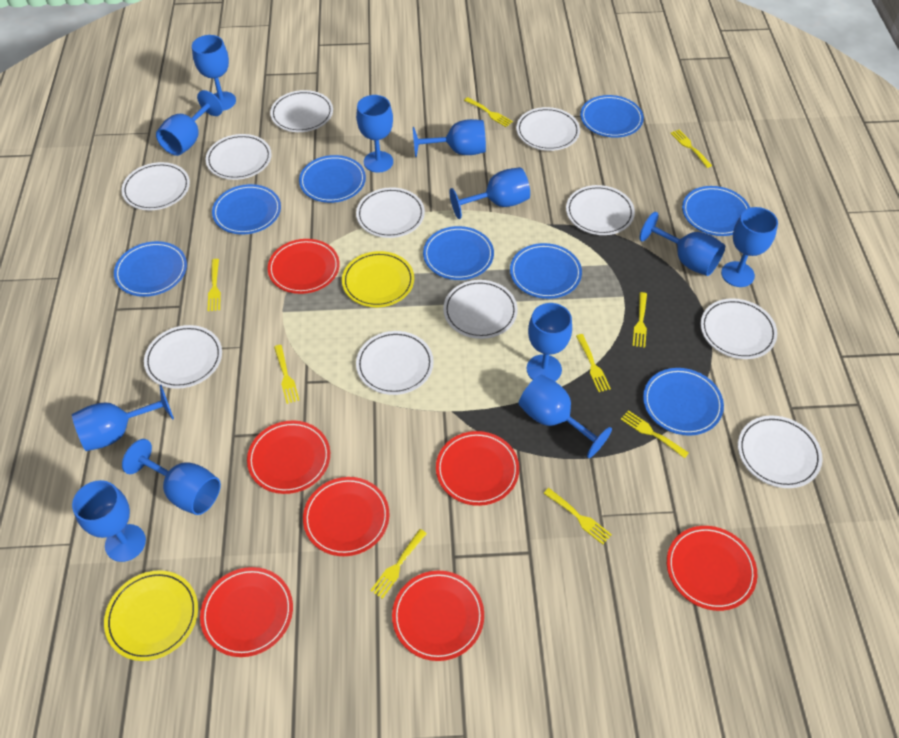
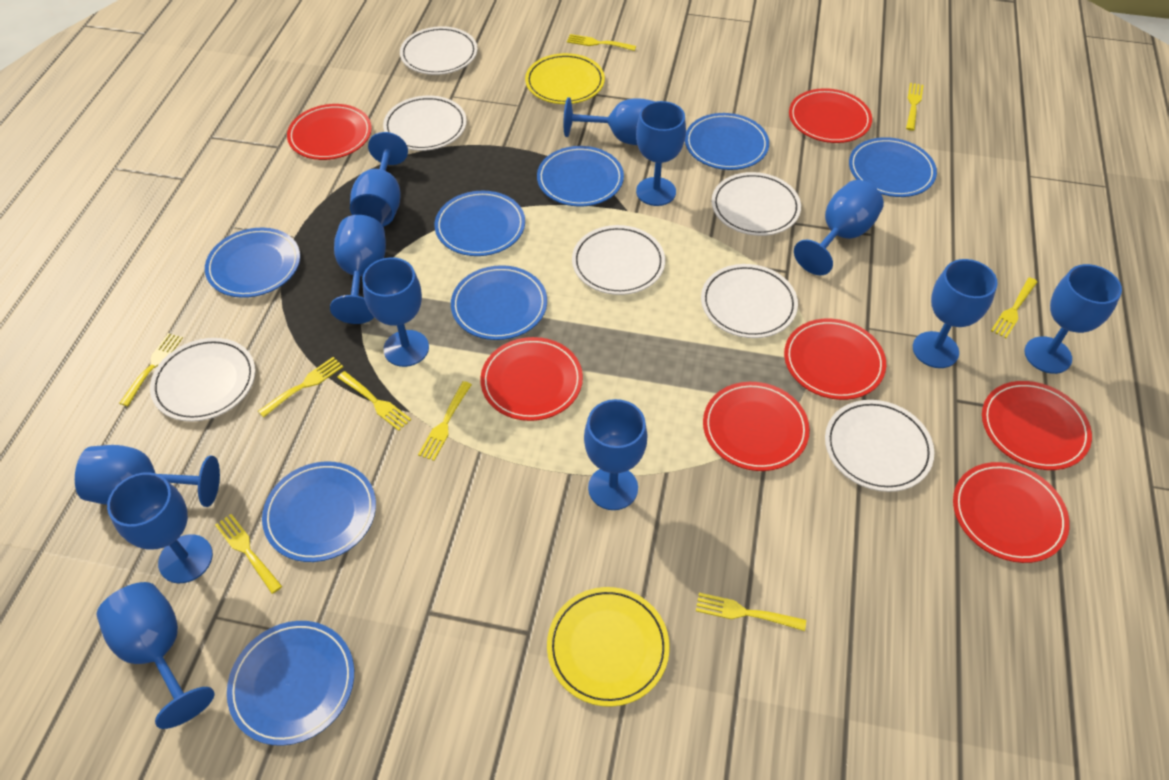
white plate: [121,162,190,210] [144,325,222,389] [206,134,272,180] [270,90,333,132] [356,187,425,238] [356,331,434,395] [443,280,518,339] [516,107,580,151] [566,185,635,235] [700,298,777,359] [738,416,822,488] = 11 -> [150,338,255,421] [383,95,467,151] [400,26,478,75] [572,225,665,295] [701,264,798,338] [711,172,801,236] [825,400,934,492] = 7

